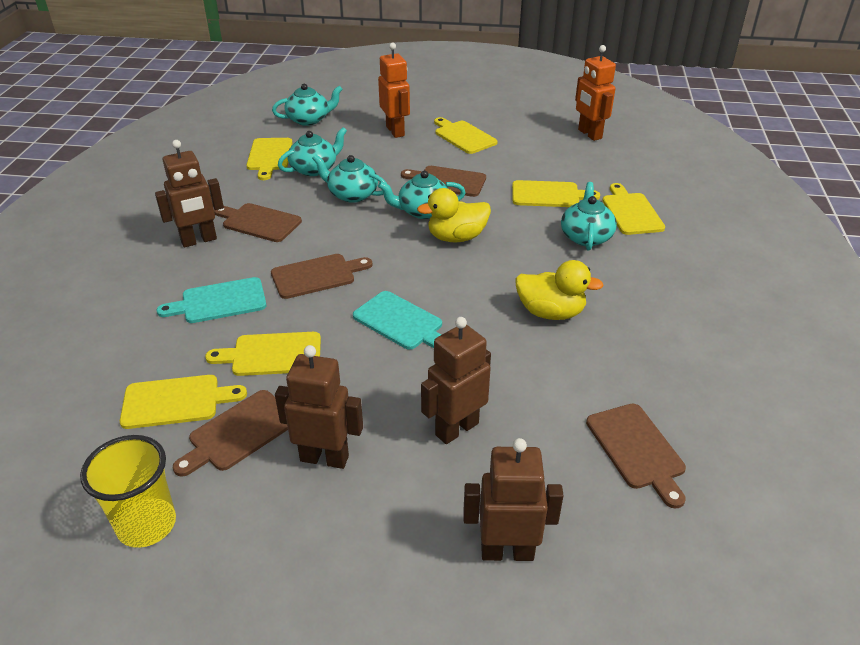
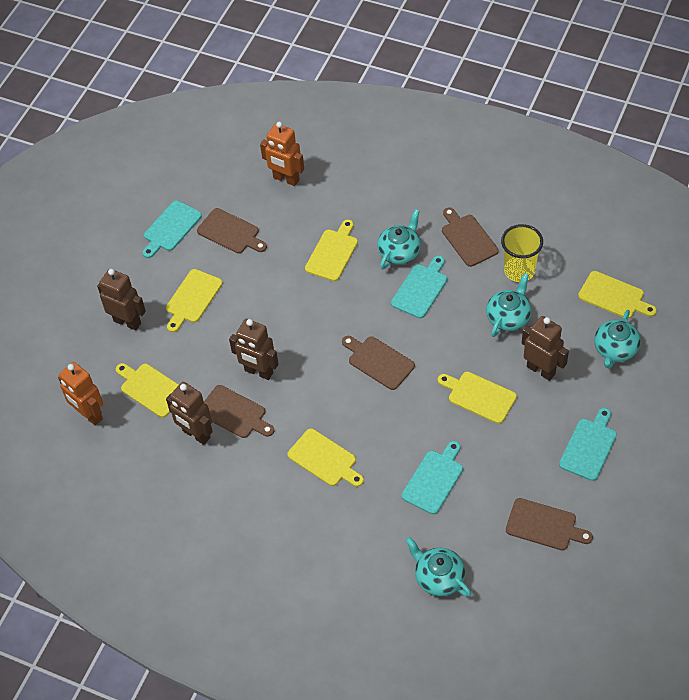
turquoise cutting board: [156,277,266,323] [353,291,442,350] = 2 -> [142,200,202,258] [391,256,447,318] [401,441,463,514] [559,408,617,481] = 4
turquoise teapot: [272,84,343,126] [278,127,347,176] [312,154,387,203] [378,171,466,219] [561,182,617,251] = 5 -> [377,209,421,269] [405,537,471,597] [486,273,531,337] [594,310,641,368] = 4
yellow duck: [417,188,491,242] [515,260,604,320] = 2 -> none = 0

